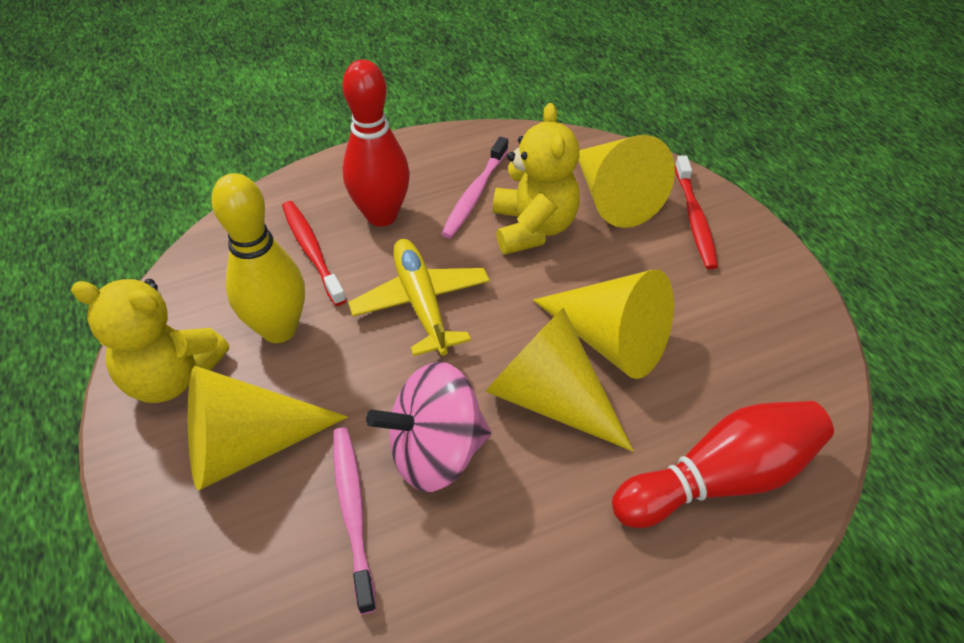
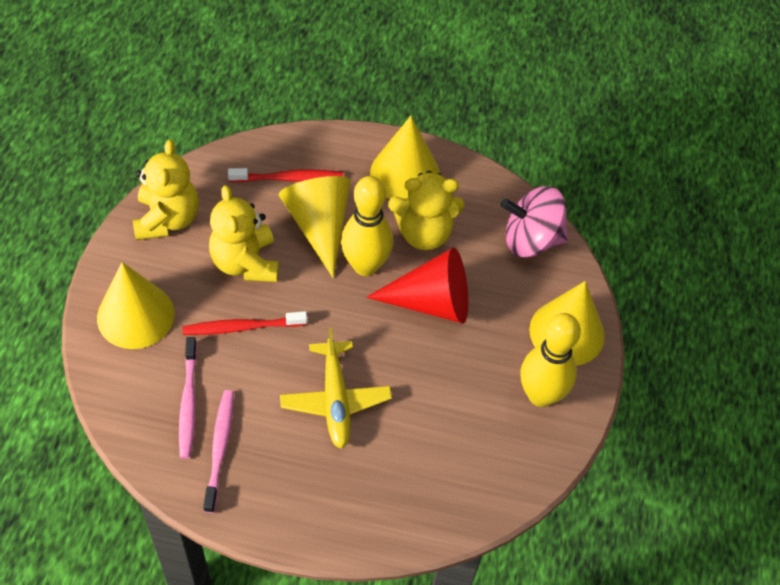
red bowling pin: [342,59,410,226] [612,401,834,528] = 2 -> none = 0
red cone: none = 0 -> [366,247,468,324] = 1
yellow bowling pin: [211,173,305,343] = 1 -> [341,176,393,276] [520,313,581,407] = 2
yellow teddy bear: [71,279,229,403] [493,103,580,255] = 2 -> [133,139,199,240] [209,185,279,282] [388,171,464,250] = 3

